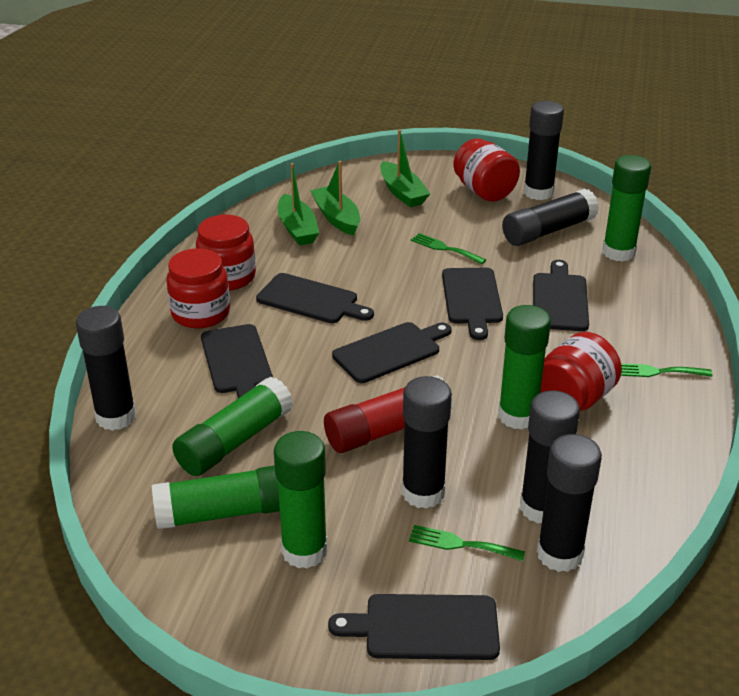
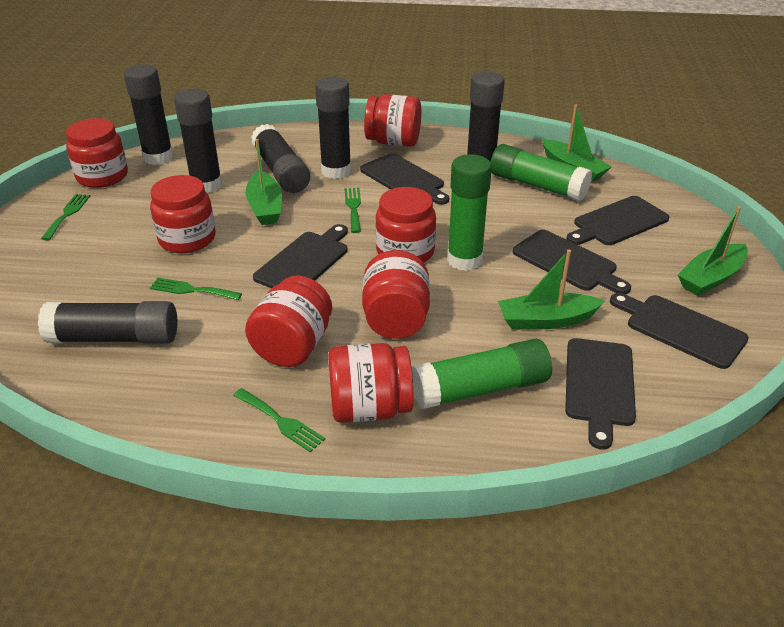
green boat: [278,163,319,246] [310,161,360,236] [380,129,430,207] = 3 -> [246,139,282,225] [498,249,604,330] [542,104,611,182] [678,206,748,296] = 4
green fork: [409,525,525,561] [411,233,486,264] [621,363,712,377] = 3 -> [41,194,90,240] [150,278,242,300] [233,388,325,452] [345,188,361,233] = 4
green glue stick: [152,465,280,529] [172,377,293,476] [274,431,328,569] [498,305,551,430] [602,155,651,262] = 5 -> [412,339,552,409] [447,154,492,271] [490,144,592,201] = 3
red glue stick: [324,375,453,453] = 1 -> none = 0
red jar: [166,248,230,328] [196,215,256,291] [453,138,520,202] [540,332,622,411] = 4 -> [66,118,128,188] [150,175,215,253] [245,276,332,367] [328,343,414,423] [362,250,430,339] [364,94,421,147] [376,187,436,263] = 7

